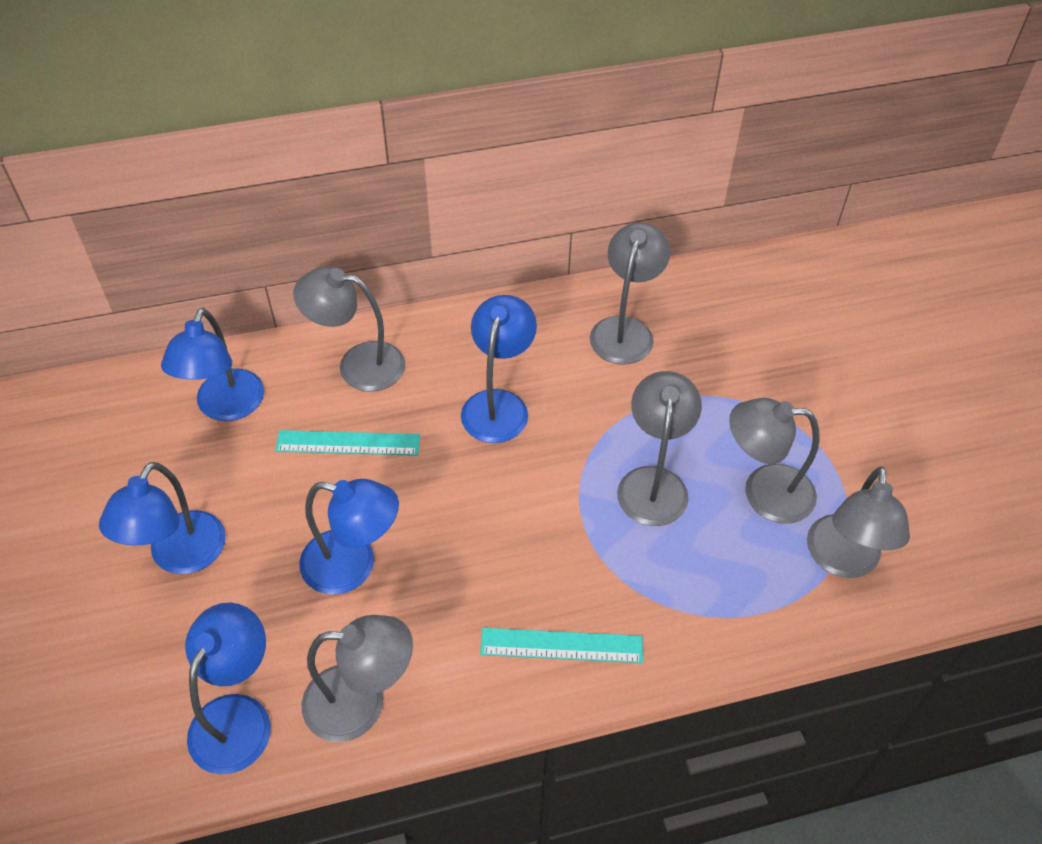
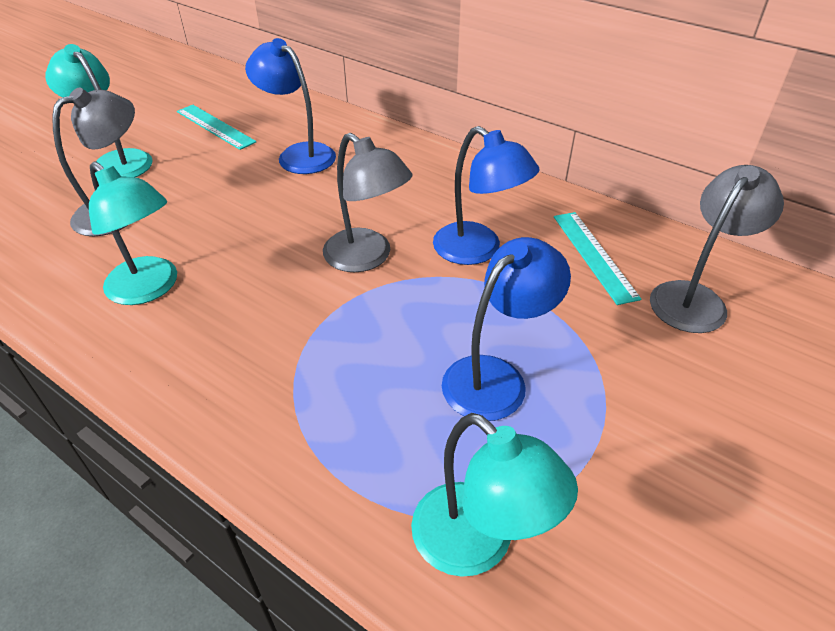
blue lamp: [99,462,226,574] [161,308,264,421] [185,603,271,775] [299,479,399,595] [461,295,537,443] = 5 -> [245,38,336,174] [433,126,540,265] [442,237,571,421] = 3
grey lamp: [293,267,405,392] [302,615,413,742] [590,222,670,365] [617,371,702,526] [729,398,820,524] [807,466,910,578] = 6 -> [52,87,135,236] [323,133,413,272] [650,165,784,333] = 3
turquoise lamp: none = 0 -> [45,44,153,177] [89,161,177,305] [411,413,578,577] = 3

